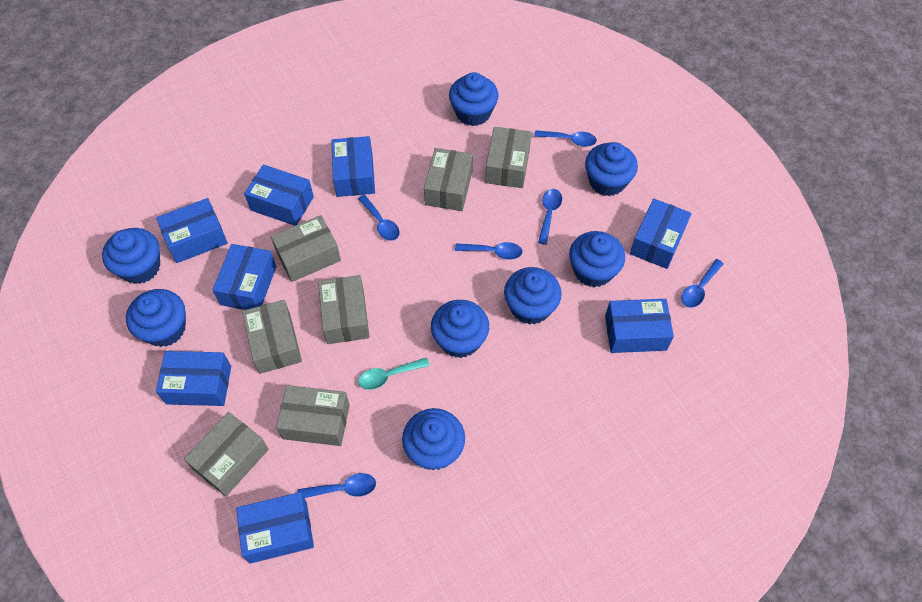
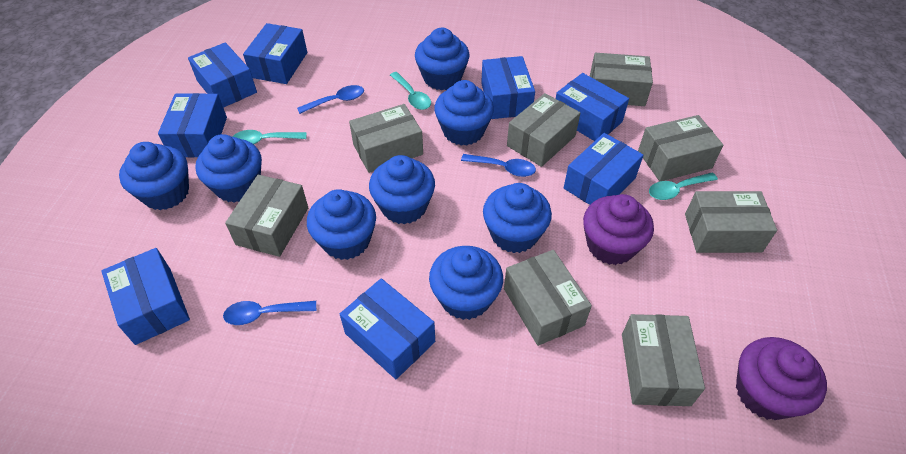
blue spoon: [298,473,376,498] [358,195,400,241] [455,242,523,259] [534,130,597,147] [538,189,562,245] [681,259,724,307] = 6 -> [223,301,316,325] [297,85,364,114] [461,154,536,177] = 3
grey box: [184,412,269,497] [242,300,302,374] [271,215,341,282] [276,385,350,446] [318,275,370,344] [424,148,473,211] [485,127,532,188] = 7 -> [225,175,308,257] [349,104,423,173] [504,250,592,346] [507,93,580,167] [590,53,653,106] [622,314,705,406] [638,115,723,181] [685,191,777,253] = 8
purple cupcake: none = 0 -> [583,194,654,265] [736,337,827,420] = 2
turquoise spoon: [358,358,430,390] = 1 -> [233,130,307,144] [390,72,431,110] [649,172,718,200] = 3

